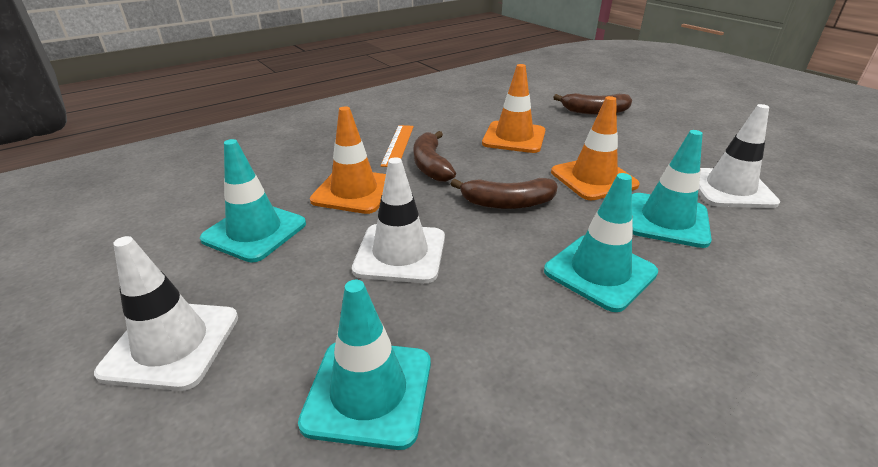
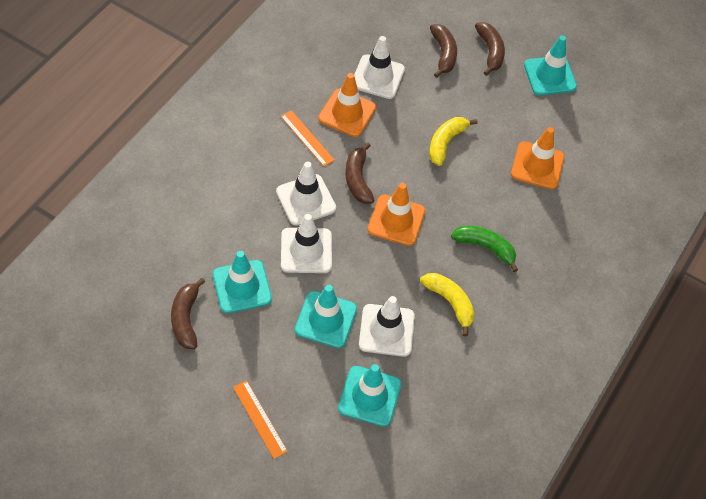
brown banana: [414,131,456,182] [451,178,558,209] [553,93,632,115] = 3 -> [171,278,205,349] [345,142,375,204] [430,24,457,78] [475,22,505,76] = 4
green banana: none = 0 -> [451,225,518,272] = 1
orange ruler: [380,125,414,167] = 1 -> [233,380,288,459] [281,110,335,166] = 2
white traffic cone: [94,236,238,391] [352,157,445,283] [698,104,780,208] = 3 -> [276,162,336,226] [281,214,332,273] [354,36,405,99] [359,296,415,357] = 4
yellow banana: none = 0 -> [420,273,475,336] [429,117,477,166] = 2

